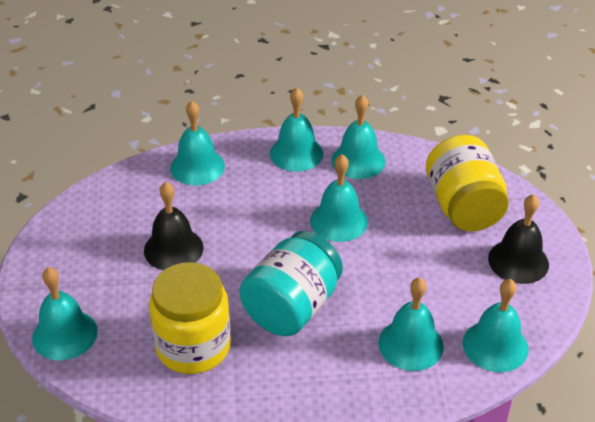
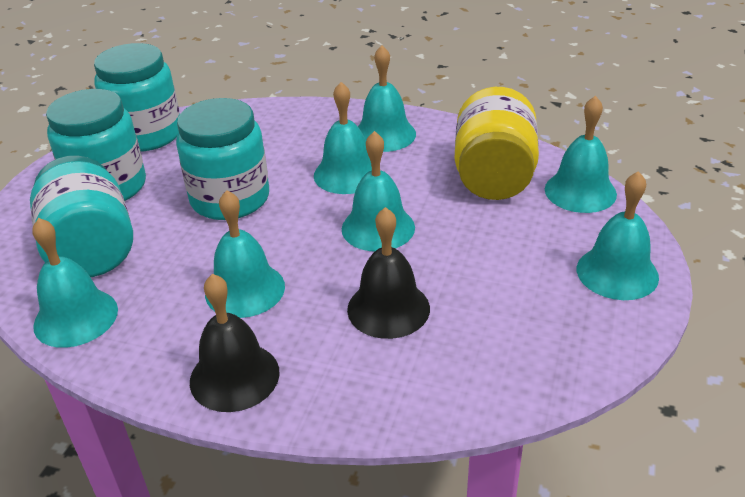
turquoise jar: [240,231,343,336] = 1 -> [30,155,133,277] [46,89,146,201] [94,43,180,152] [176,98,269,220] = 4
yellow jar: [149,262,231,374] [426,135,509,232] = 2 -> [455,87,539,200] = 1

